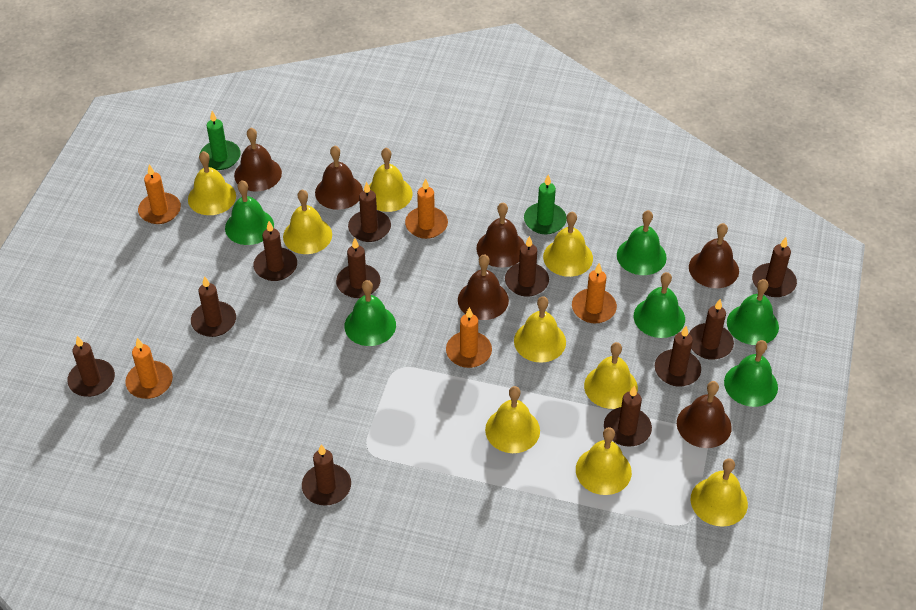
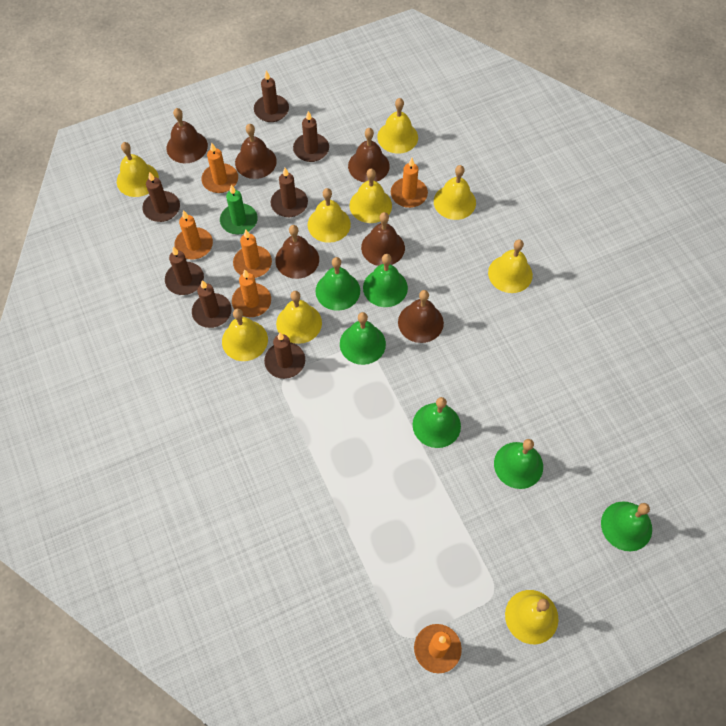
brown candle: [67,336,115,397] [191,276,236,337] [253,221,297,281] [302,444,351,506] [336,238,381,298] [348,182,391,242] [505,236,549,297] [604,385,652,447] [655,326,701,387] [689,299,734,360] [752,237,797,297] = 11 -> [142,172,180,222] [165,247,204,295] [192,280,232,328] [254,70,289,122] [264,333,305,379] [270,168,308,217] [293,111,329,162] = 7
green candle: [199,111,241,170] [524,175,567,234] = 2 -> [220,185,258,234] = 1
orange candle: [125,338,173,399] [138,164,181,224] [405,178,448,239] [446,307,492,368] [572,263,617,323] = 5 -> [174,210,213,260] [201,143,238,193] [232,269,271,317] [233,230,272,278] [391,158,428,208] [414,624,462,673] = 6

